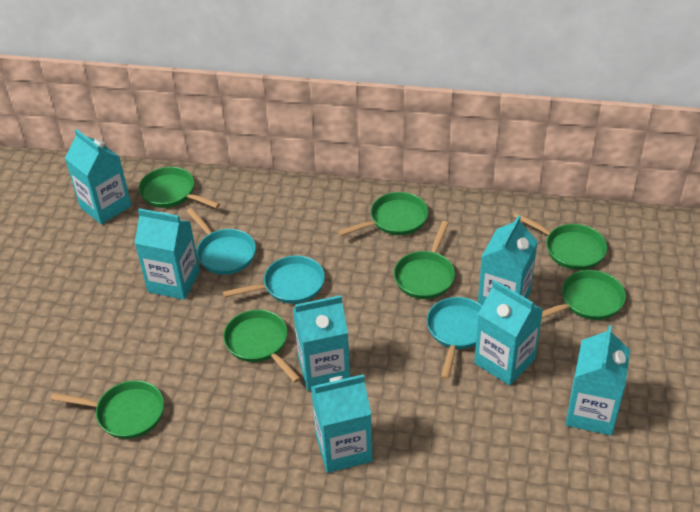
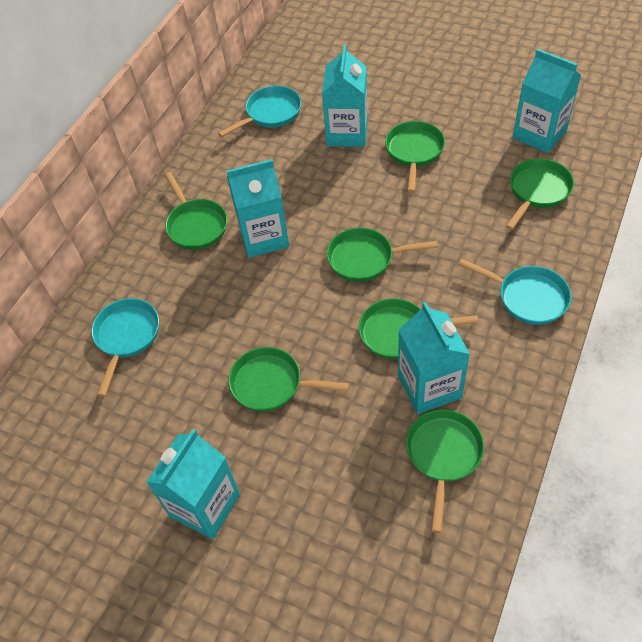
turquoise carton: [65,129,132,224] [135,208,200,300] [293,295,350,391] [311,374,373,473] [474,280,543,385] [478,215,538,305] [565,325,630,436] = 7 -> [146,429,240,539] [227,159,289,258] [322,44,368,147] [398,302,470,414] [513,49,581,153] = 5

